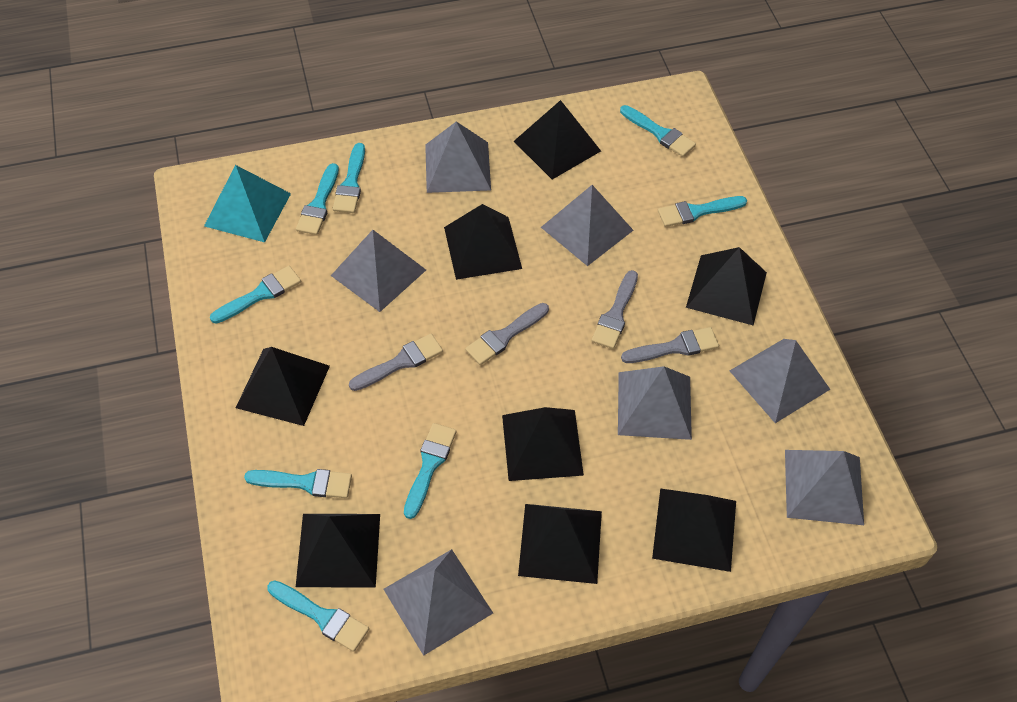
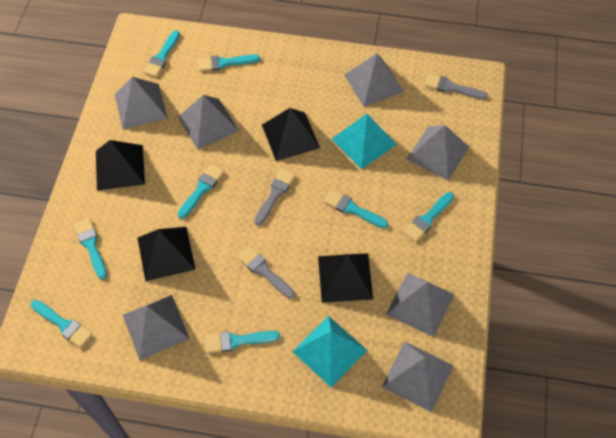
black pyramid: [236,347,330,426] [296,514,380,588] [444,204,522,280] [502,407,584,481] [514,100,601,179] [518,504,602,584] [652,488,736,572] [686,247,767,326] = 8 -> [96,140,145,191] [138,227,196,281] [262,108,320,161] [318,253,373,303] = 4
grey brush: [349,334,443,391] [465,303,549,365] [591,270,638,349] [621,327,719,363] = 4 -> [237,246,295,299] [254,169,295,225] [425,74,488,99] = 3
turquoise pyramid: [204,165,291,242] = 1 -> [292,316,367,387] [332,114,397,169] = 2

